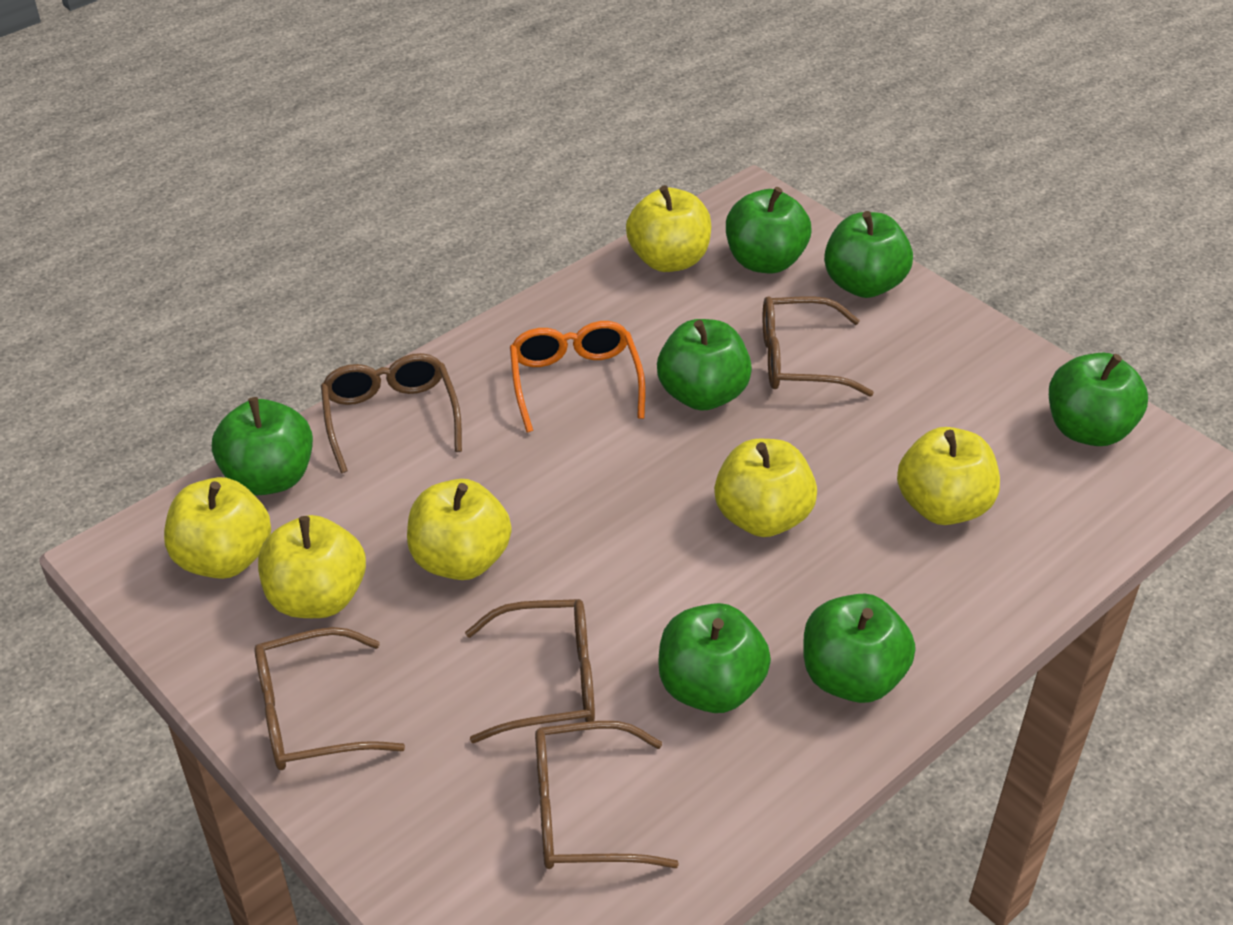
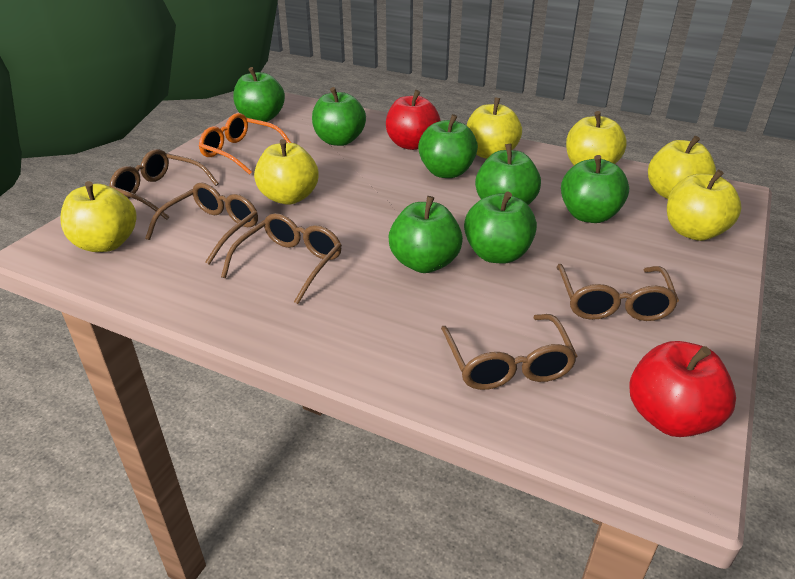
red apple: none = 0 -> [386,90,440,150] [629,341,736,437] = 2

